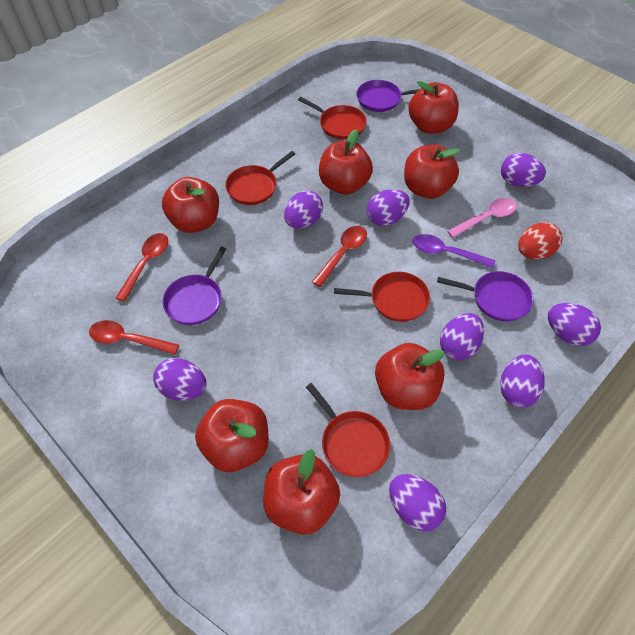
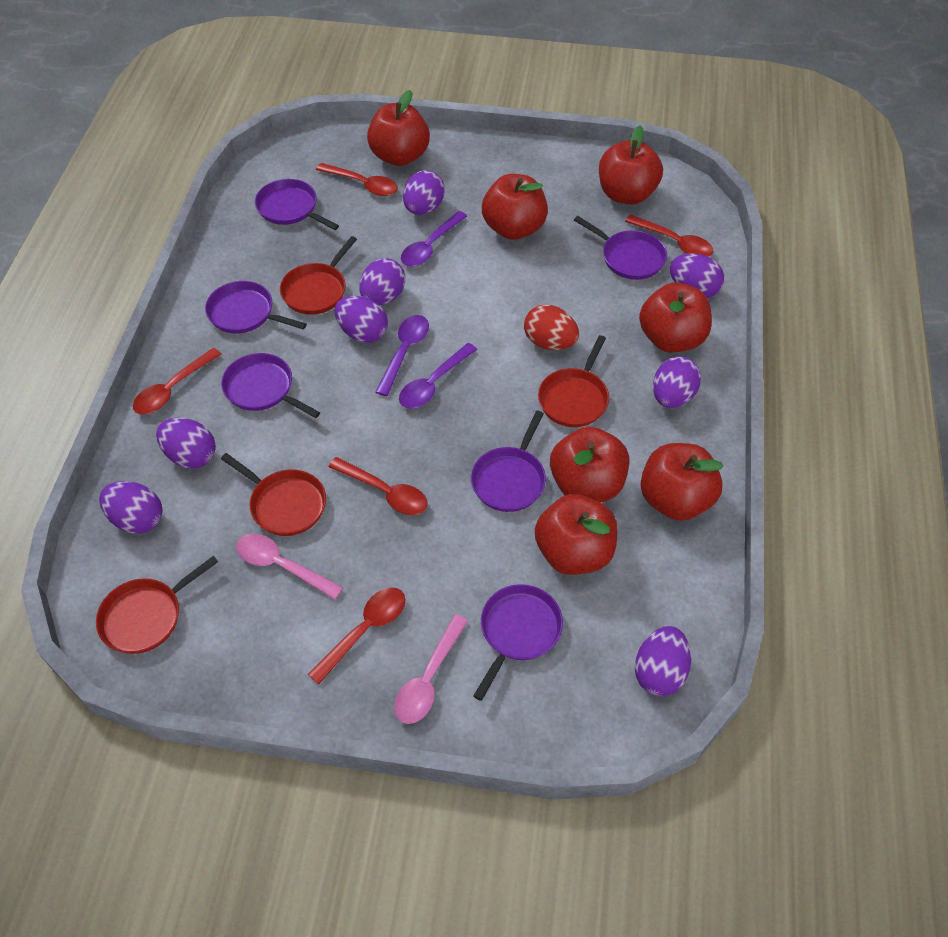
pink spoon: [447,198,517,238] = 1 -> [236,534,343,600] [394,614,468,724] = 2
purple pan: [162,247,226,325] [356,80,420,112] [437,271,533,321] = 3 -> [205,281,307,333] [221,353,320,418] [255,179,339,230] [471,411,546,512] [473,584,563,701] [574,216,667,280] = 6
purple spoon: [413,234,495,268] = 1 -> [375,315,429,396] [399,343,477,408] [401,211,467,267] = 3
red spoon: [89,320,179,355] [116,233,168,302] [312,226,367,287] = 3 -> [133,348,222,414] [308,588,406,684] [316,163,398,196] [328,457,428,515] [625,215,713,257] = 5

